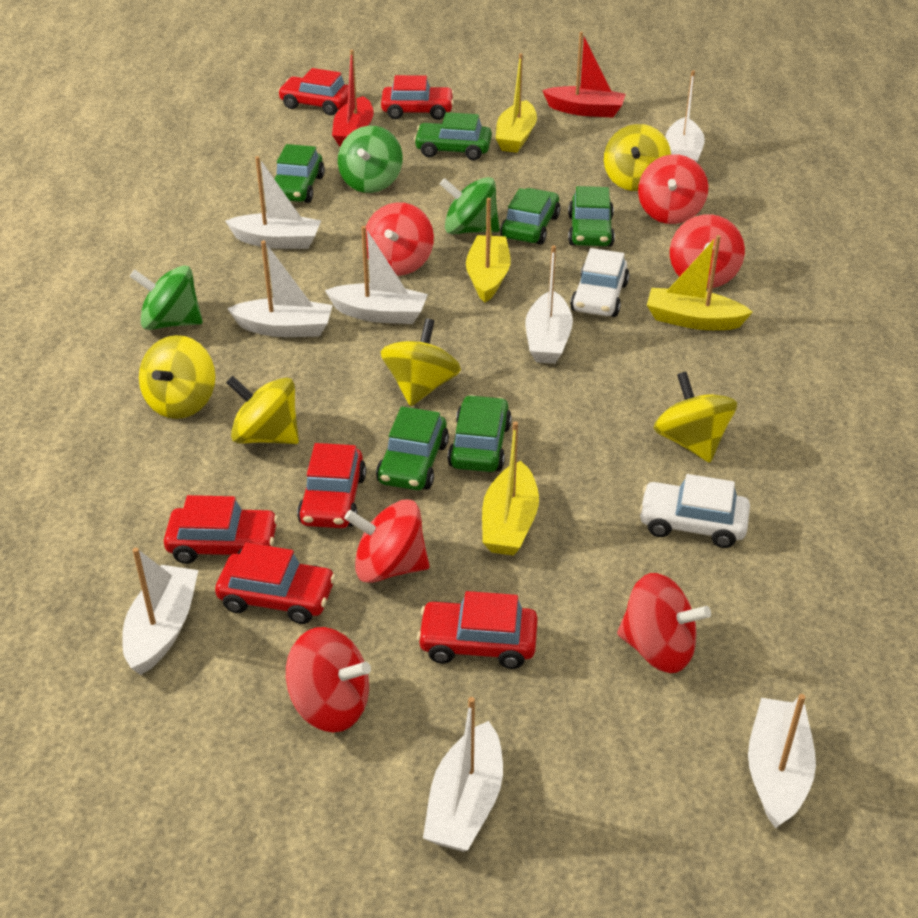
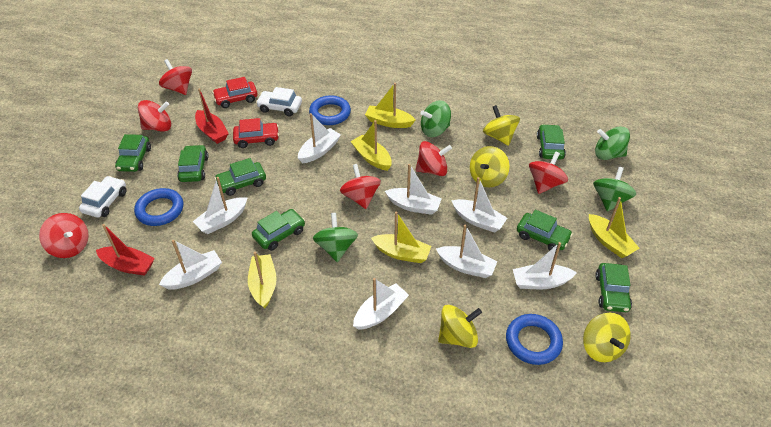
blue ring: none = 0 -> [134,188,183,226] [309,95,351,125] [506,314,563,365] = 3
green car: [274,144,325,203] [376,406,449,490] [414,112,492,160] [447,395,512,472] [500,188,560,245] [568,186,615,247] = 6 -> [115,134,151,172] [177,145,208,182] [214,158,266,196] [252,209,305,251] [517,210,573,252] [537,124,566,160] [595,263,632,312] = 7
green spinning top: [129,265,203,330] [338,126,403,193] [440,177,500,234] = 3 -> [313,213,358,262] [420,100,451,137] [593,167,636,212] [595,126,630,160] = 4
red car: [164,495,278,564] [215,542,336,624] [278,68,349,115] [297,443,366,528] [381,75,454,120] [417,591,538,669] = 6 -> [212,77,258,108] [233,118,279,148] = 2
yellow boat: [466,198,510,303] [482,421,539,556] [496,53,537,153] [647,235,753,330] = 4 -> [248,252,277,309] [350,120,392,171] [365,83,415,128] [371,212,431,263] [589,197,639,258] = 5
yellow spinning top: [139,335,216,419] [226,376,299,444] [381,318,461,406] [604,124,671,191] [653,372,737,463] = 5 -> [438,305,482,348] [470,146,510,188] [483,105,520,146] [583,313,631,362] = 4

